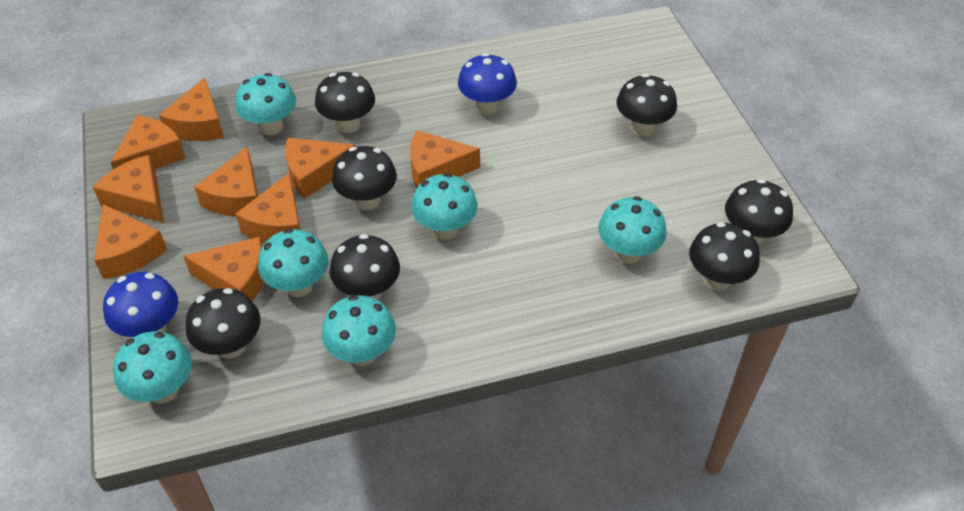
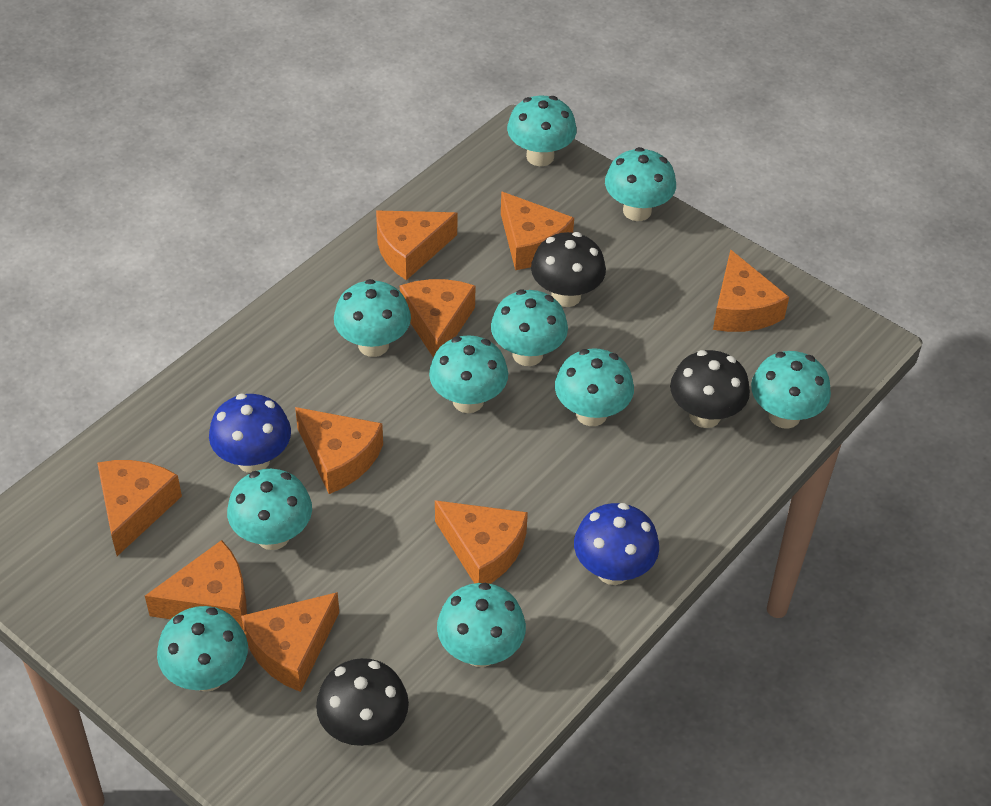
black mushroom: [186,288,260,359] [315,72,375,133] [330,234,400,300] [332,146,397,210] [616,74,677,136] [689,222,760,291] [725,179,793,245] = 7 -> [316,658,409,746] [531,232,606,307] [670,350,750,428] = 3
turquoise mushroom: [113,331,192,404] [235,73,296,135] [258,229,329,297] [322,295,396,366] [411,173,478,240] [598,196,667,264] = 6 -> [157,606,248,692] [227,469,312,550] [334,279,411,357] [429,335,508,413] [437,583,526,667] [491,290,568,366] [507,96,577,166] [555,348,634,426] [605,147,676,221] [751,351,831,429] = 10

